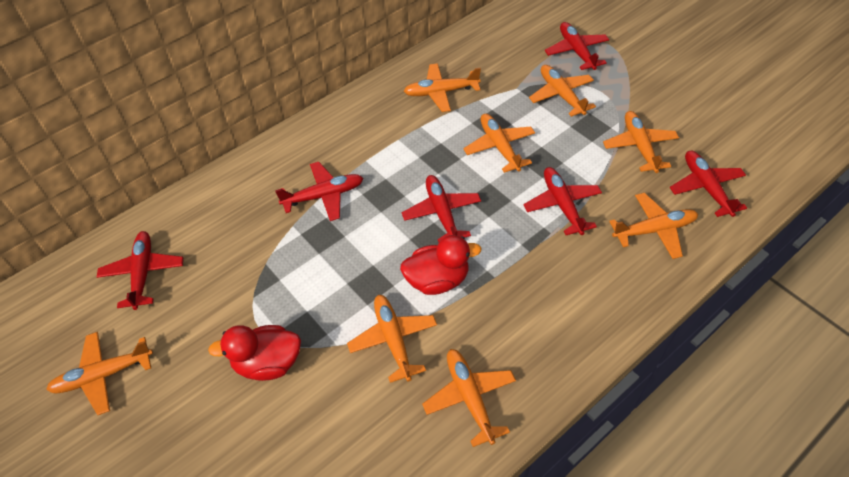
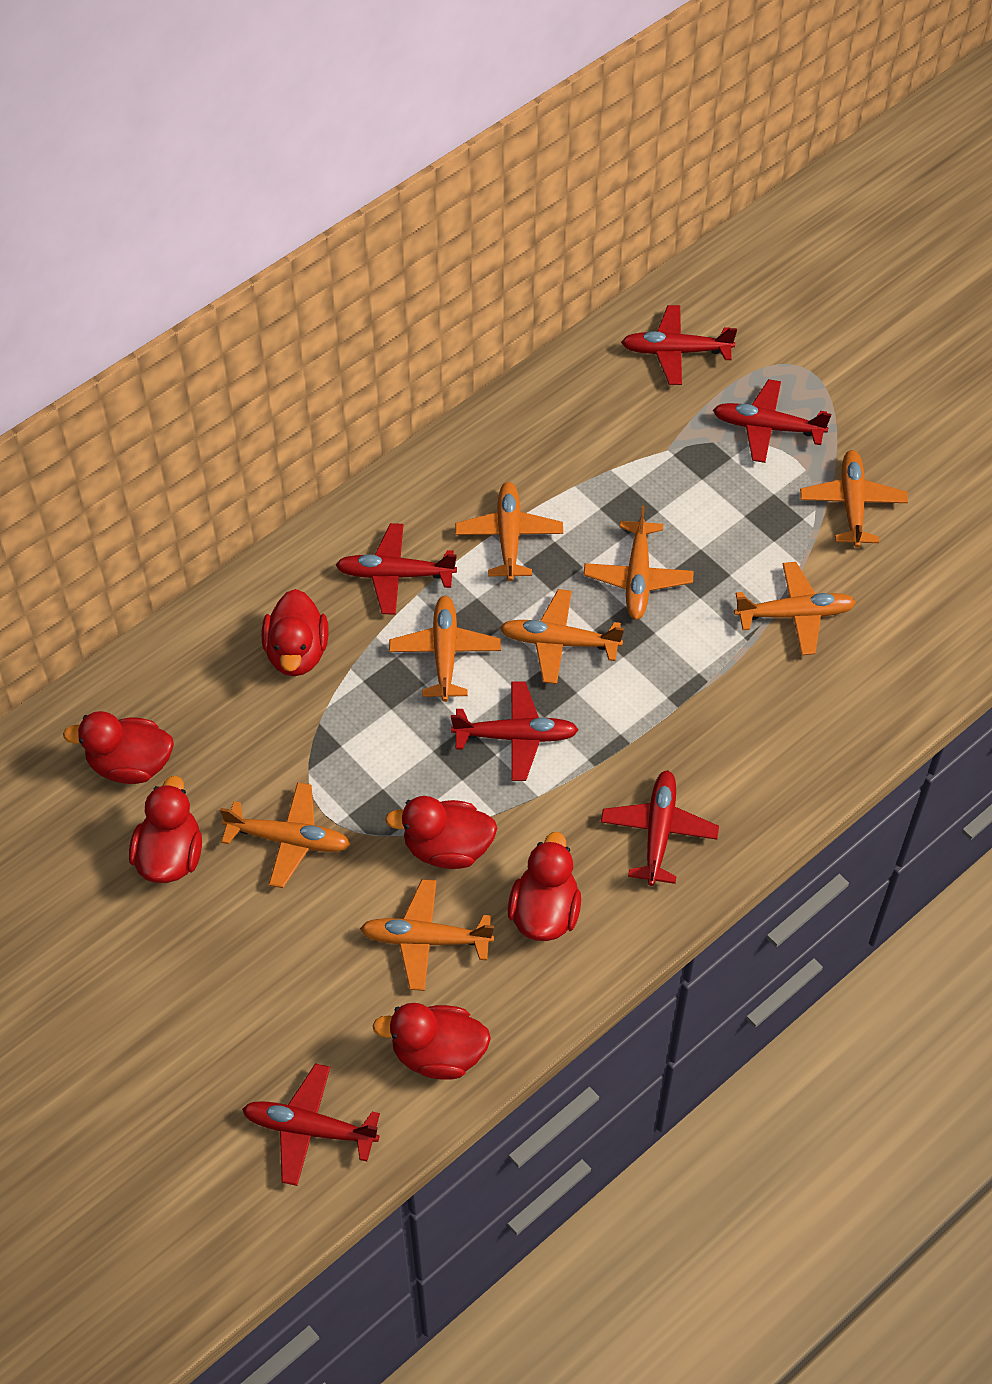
red duck: [208,325,301,381] [400,235,481,295] = 2 -> [63,711,174,784] [129,776,202,883] [262,589,329,676] [372,1003,491,1079] [385,796,497,869] [508,832,581,941] = 6

